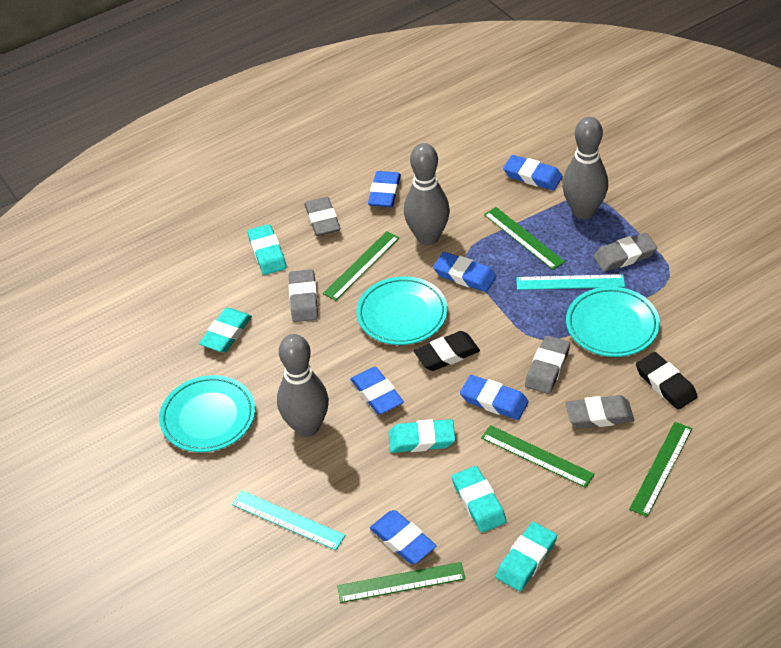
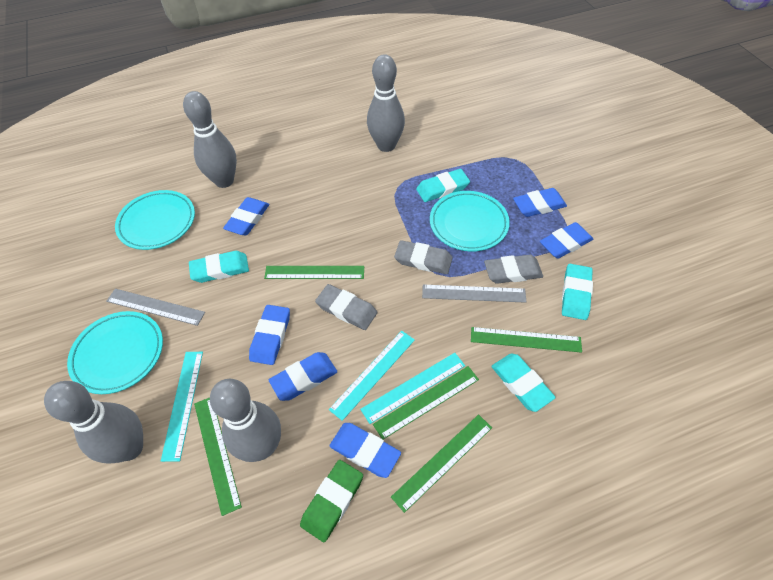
black eraser: [414,331,480,371] [636,352,698,410] = 2 -> none = 0
green eraser: none = 0 -> [300,460,363,542] = 1
grey bowling pin: [277,334,329,437] [404,143,450,245] [562,117,608,219] = 3 -> [44,381,143,464] [183,91,237,188] [210,379,281,462] [367,54,405,152] = 4
grey eraser: [289,269,318,322] [304,197,340,236] [525,335,570,394] [565,395,634,428] [593,233,657,272] = 5 -> [315,284,377,330] [394,240,452,274] [484,255,543,284] = 3
grey ruler: none = 0 -> [107,289,205,326] [422,284,526,303] = 2
turquoise eraser: [199,308,252,352] [247,224,286,275] [389,419,456,453] [452,466,507,533] [496,522,557,591] = 5 -> [189,251,249,283] [416,169,470,202] [491,353,556,412] [562,264,593,320] = 4
turquoise ruler: [232,491,345,550] [516,274,625,290] = 2 -> [161,352,203,462] [329,331,415,421] [360,353,465,424] = 3

